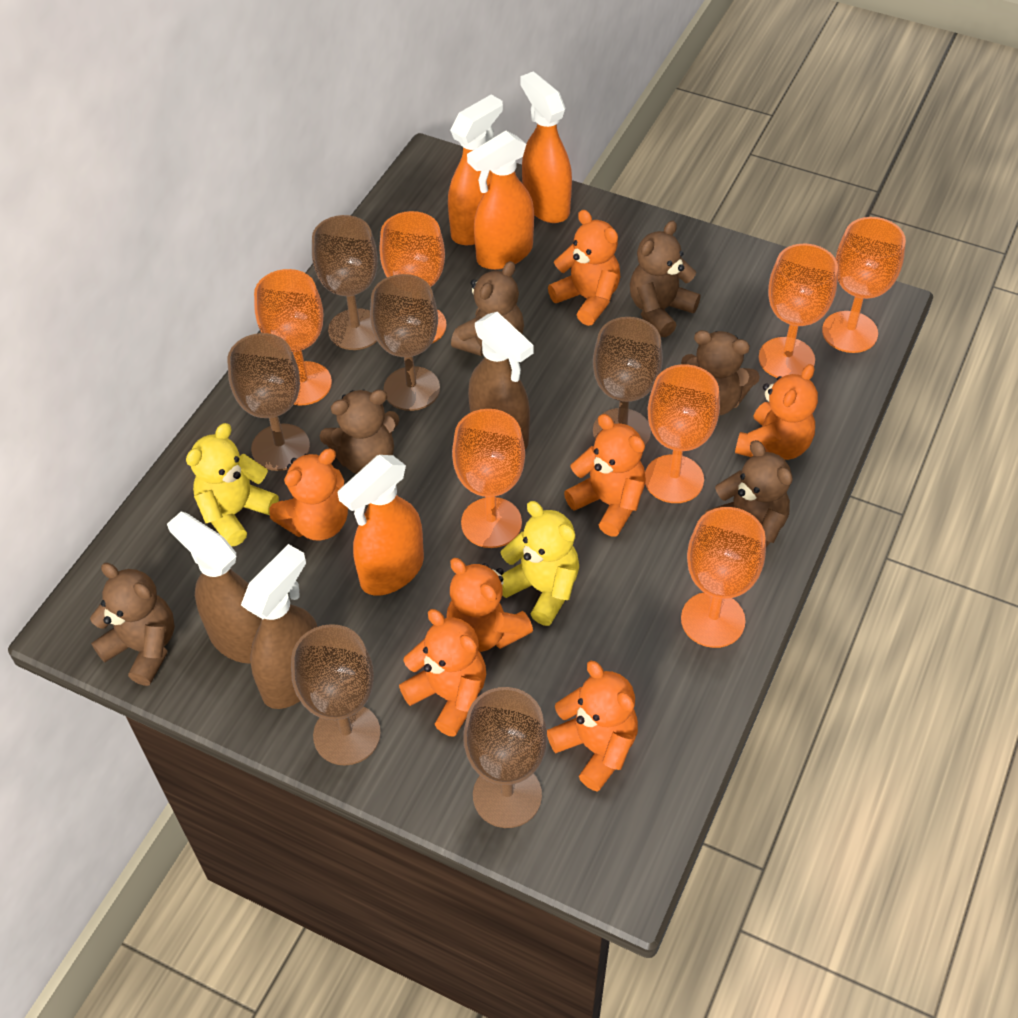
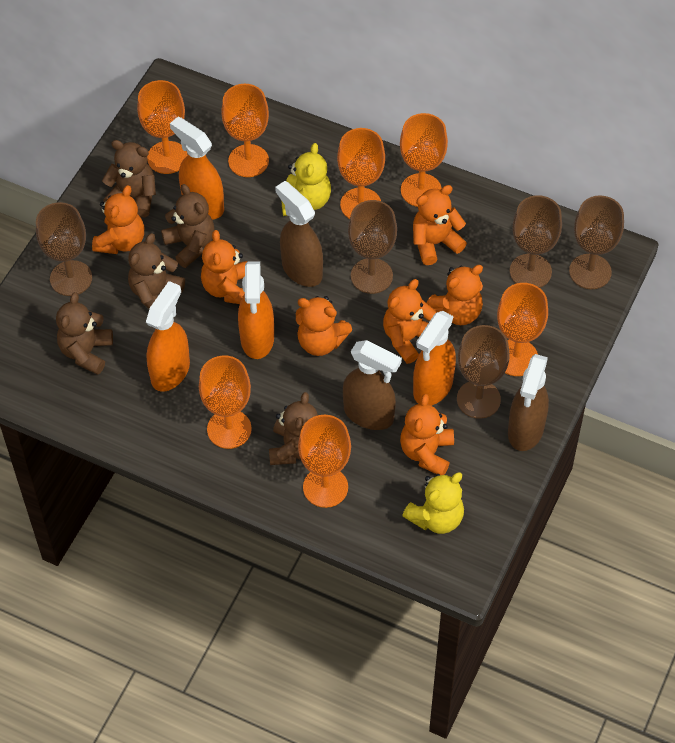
brown goblet: [227,333,310,471] [291,624,381,766] [312,215,378,350] [370,274,440,411] [463,687,547,828] [593,317,663,446] = 6 -> [36,202,92,296] [348,200,397,294] [457,325,509,419] [510,195,562,288] [569,195,624,289] = 5
brown teddy bear: [90,563,175,686] [320,389,399,474] [451,261,524,356] [630,221,700,337] [681,330,760,416] [705,440,793,547] = 6 -> [56,292,113,375] [102,140,156,217] [128,233,185,309] [161,184,215,268] [269,392,318,465] = 5

